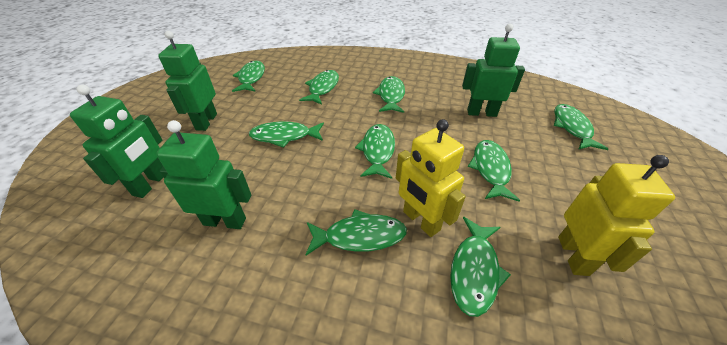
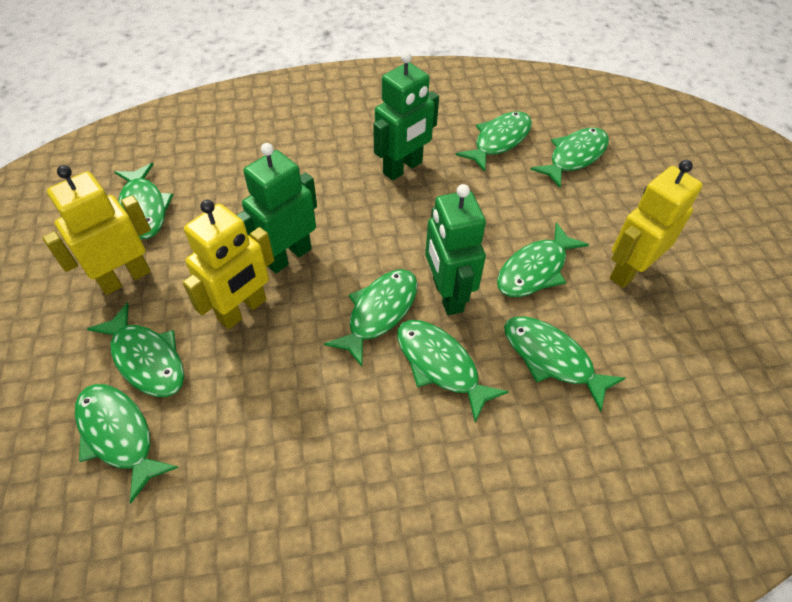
green robot: [70,85,163,198] [156,120,251,229] [158,31,217,131] [462,24,525,117] = 4 -> [237,143,317,273] [373,52,439,181] [425,184,486,315] = 3
yellow robot: [396,119,466,237] [558,155,675,276] = 2 -> [42,165,151,295] [183,200,274,329] [610,160,703,288] = 3

